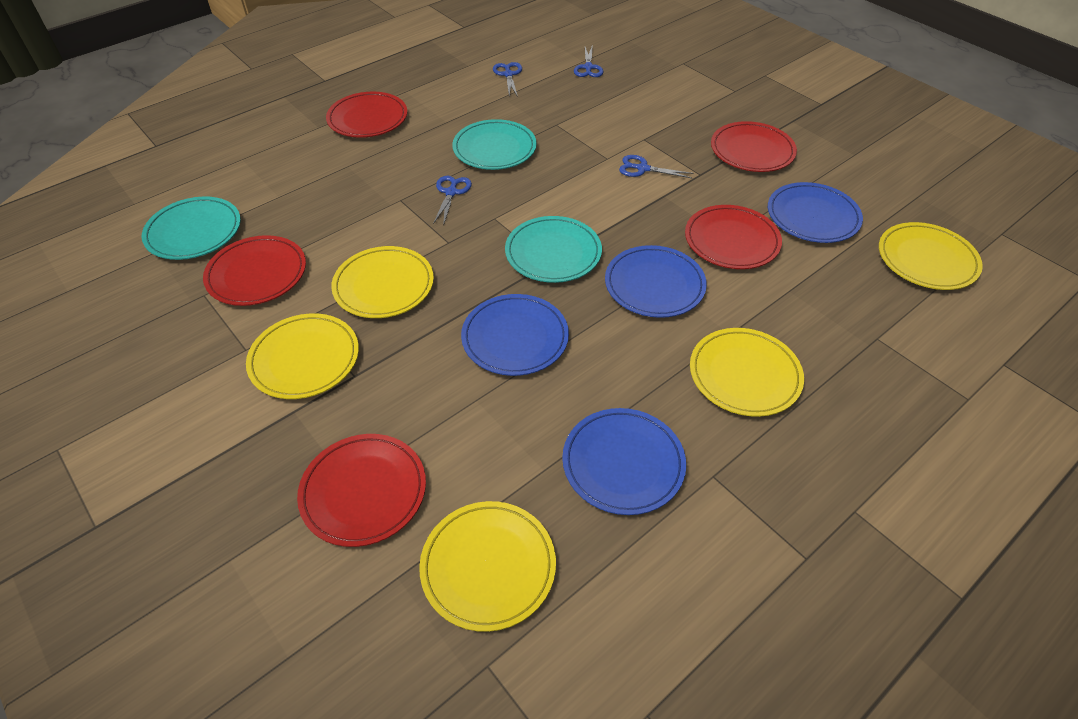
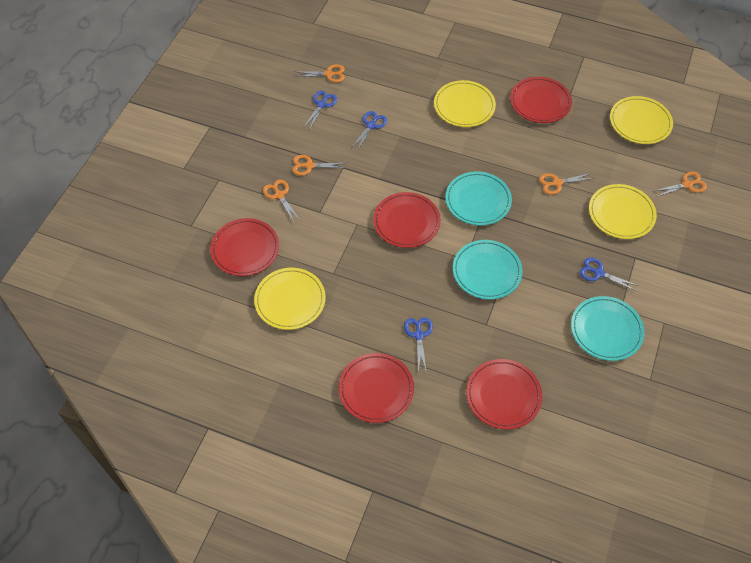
blue plate: [461,294,569,376] [562,408,686,515] [605,245,707,318] [768,182,863,243] = 4 -> none = 0
orange scissors: none = 0 -> [263,179,301,222] [292,155,345,176] [294,64,345,83] [539,173,594,195] [654,171,707,197] = 5
yellow plate: [246,313,359,399] [331,246,434,318] [419,501,556,632] [690,328,804,417] [879,222,983,290] = 5 -> [254,268,326,330] [434,80,496,127] [589,184,657,239] [610,96,673,144] = 4

